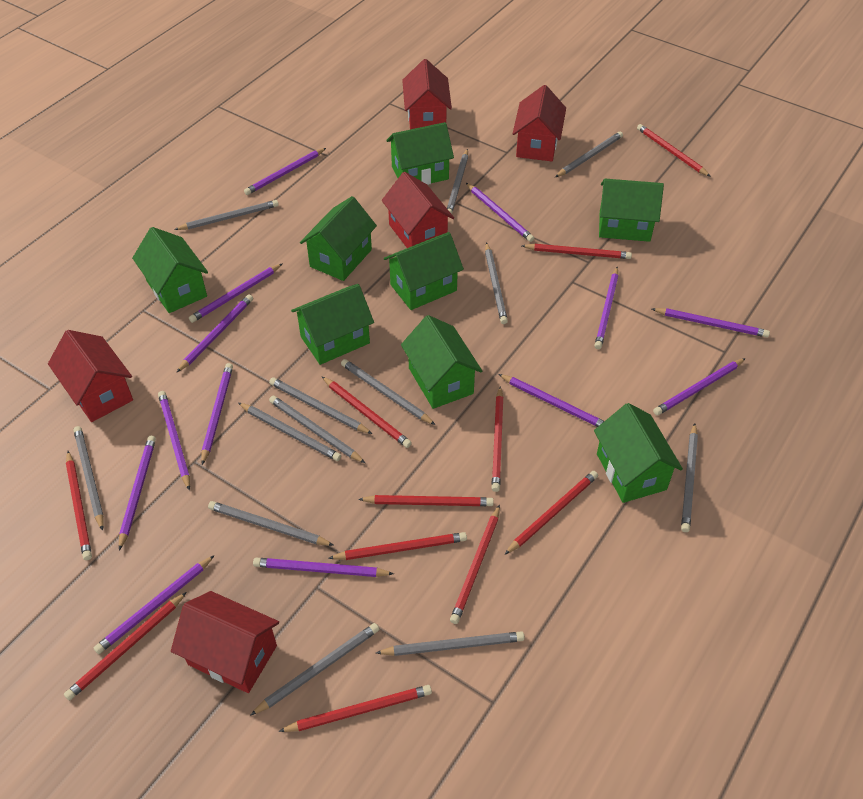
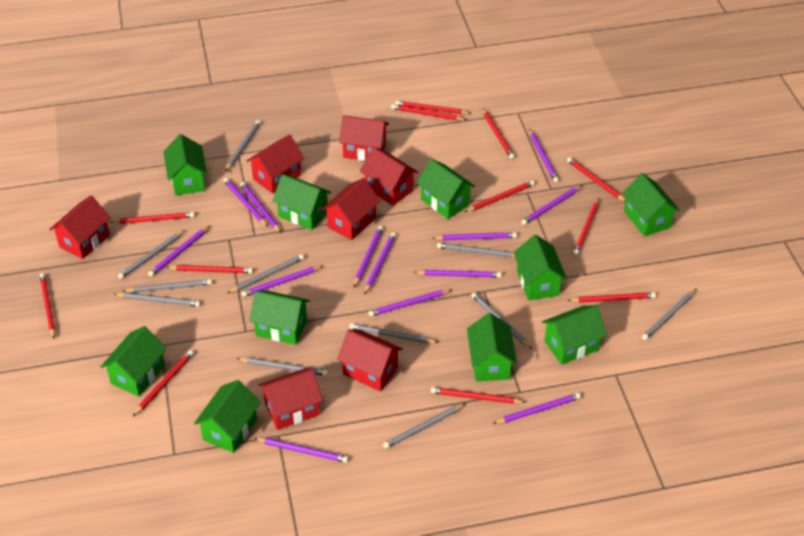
green house: [132,227,208,313] [291,284,374,365] [300,196,377,281] [384,232,464,310] [387,122,454,185] [401,315,482,409] [594,403,683,503] [599,179,664,242] = 8 -> [101,326,166,396] [163,134,207,195] [194,380,261,453] [249,290,310,345] [273,174,331,230] [417,159,475,219] [467,313,517,381] [514,235,567,301] [542,305,607,365] [622,173,680,236] = 10
grey pencil: [73,426,104,531] [174,200,279,230] [208,501,334,546] [238,403,341,461] [250,623,379,716] [269,378,372,434] [269,396,365,463] [341,359,435,425] [376,631,524,656] [447,149,468,214] [485,242,508,324] [555,131,623,177] [681,423,698,532] = 13 -> [114,292,201,307] [118,230,185,279] [123,279,212,293] [225,120,260,172] [227,254,304,293] [237,357,328,376] [349,323,439,343] [383,404,465,448] [437,243,515,258] [471,293,532,349] [642,289,696,340] = 11
red house: [48,330,133,422] [171,591,279,693] [382,172,454,248] [402,59,452,130] [513,85,566,161] = 5 -> [49,195,111,259] [247,134,304,194] [259,368,323,430] [322,178,381,240] [337,330,403,392] [339,115,389,161] [360,147,418,206] = 7
red pencil: [64,592,187,701] [66,451,92,560] [278,685,432,732] [321,376,412,448] [328,532,467,560] [358,495,494,506] [450,505,500,624] [492,387,504,492] [504,471,598,555] [522,244,632,259] [637,124,711,177] = 11 -> [40,273,55,339] [110,212,195,224] [133,350,194,416] [166,265,253,273] [391,104,466,120] [395,101,471,114] [431,387,525,404] [465,181,534,212] [482,108,515,159] [567,157,626,202] [567,292,656,303] [574,198,599,255] = 12

